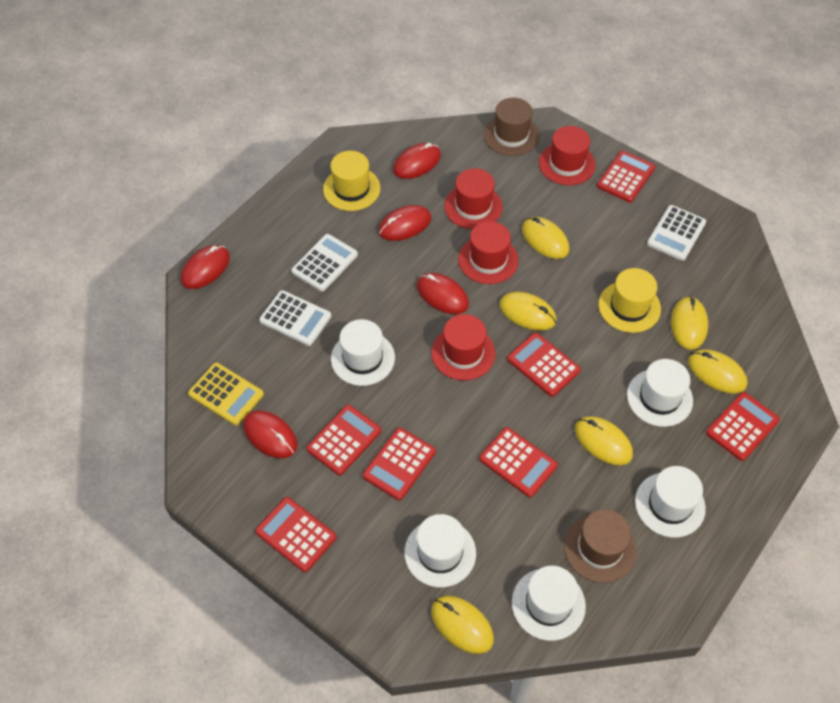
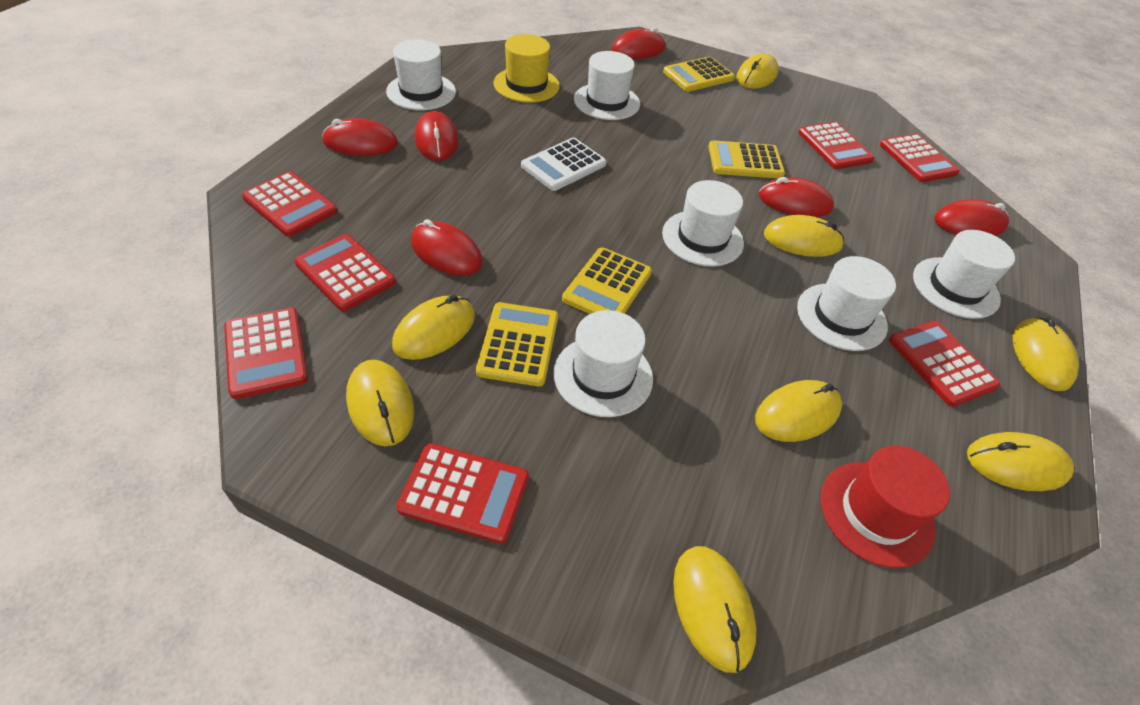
brown hat: [484,98,539,156] [564,510,636,583] = 2 -> none = 0
red hat: [432,314,495,381] [444,168,503,229] [458,221,519,284] [539,126,596,185] = 4 -> [820,446,950,568] = 1
red mouse: [181,245,230,289] [243,411,297,458] [378,205,431,241] [393,143,441,179] [417,273,469,314] = 5 -> [322,118,398,156] [411,219,483,276] [415,111,459,161] [612,28,665,59] [758,177,834,217] [934,200,1009,236] = 6
white calculator: [259,290,331,346] [291,234,358,292] [647,205,706,261] = 3 -> [521,138,606,191] = 1
white hat: [331,319,395,386] [404,514,476,587] [512,566,586,641] [627,359,693,427] [635,466,706,538] = 5 -> [386,39,456,110] [553,310,653,417] [574,51,640,120] [662,180,744,266] [797,256,896,351] [913,230,1015,319] = 6
yellow calculator: [188,363,264,426] = 1 -> [476,302,558,387] [562,247,652,314] [663,56,735,92] [708,140,785,178] = 4
yellow hat: [323,151,381,211] [599,268,661,333] = 2 -> [494,34,560,103] = 1
yellow mouse: [431,596,494,654] [499,292,557,330] [522,217,569,259] [575,416,633,465] [671,296,708,350] [688,350,748,393] = 6 -> [346,360,414,446] [392,295,475,360] [673,546,756,673] [736,53,778,89] [755,380,842,442] [764,215,844,257] [967,432,1074,491] [1013,318,1079,391] = 8

